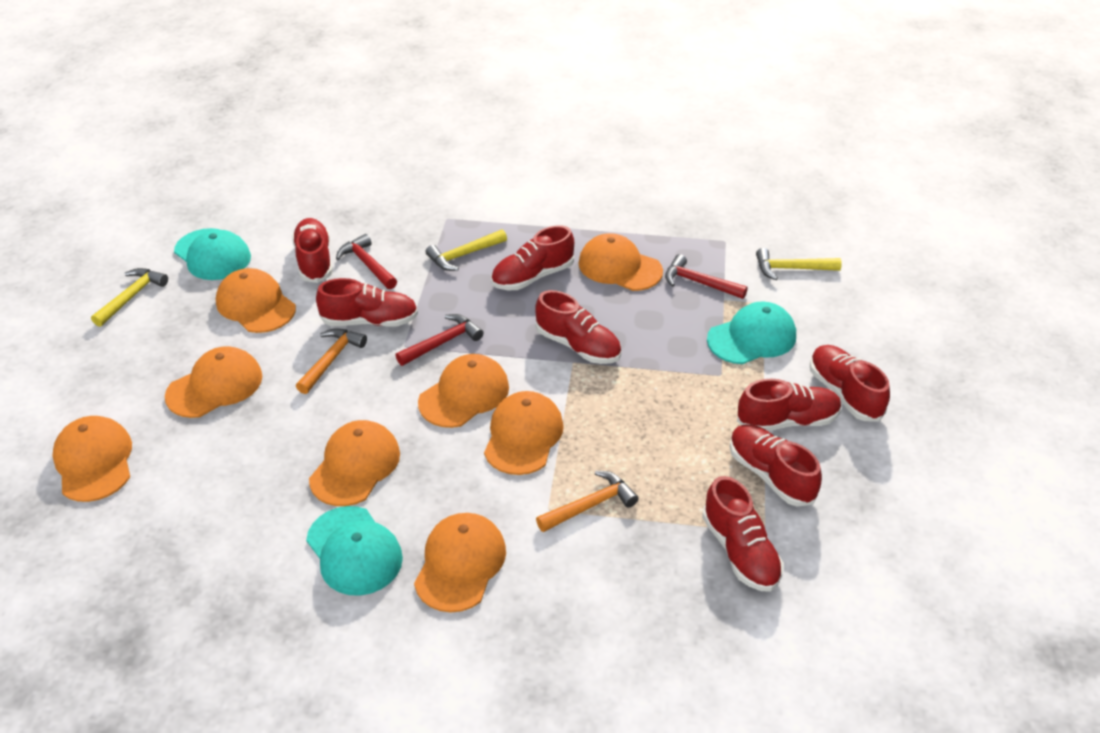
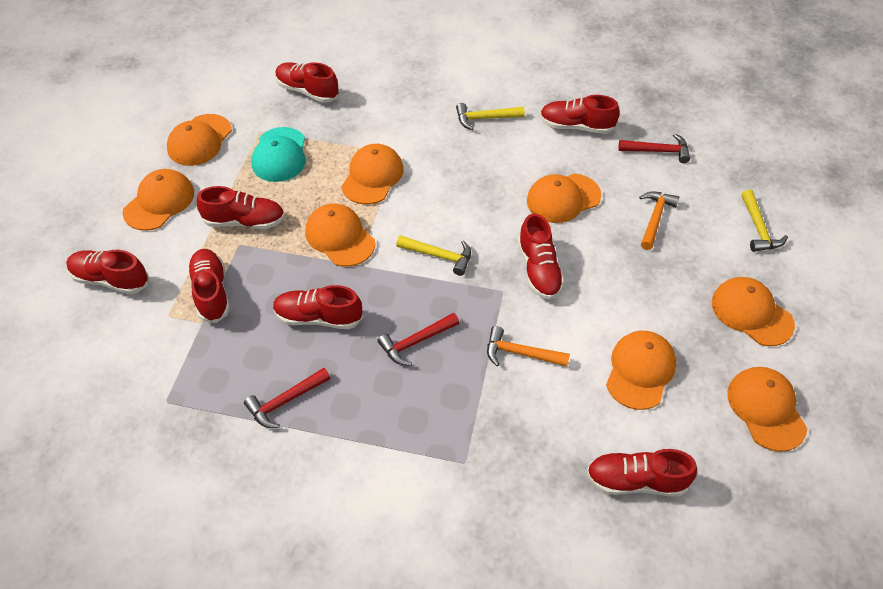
turquoise cap: [174,228,251,280] [306,506,403,596] [707,302,796,364] = 3 -> [251,127,305,182] = 1

